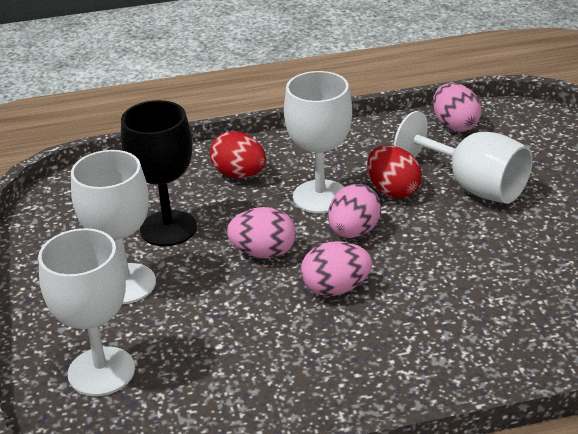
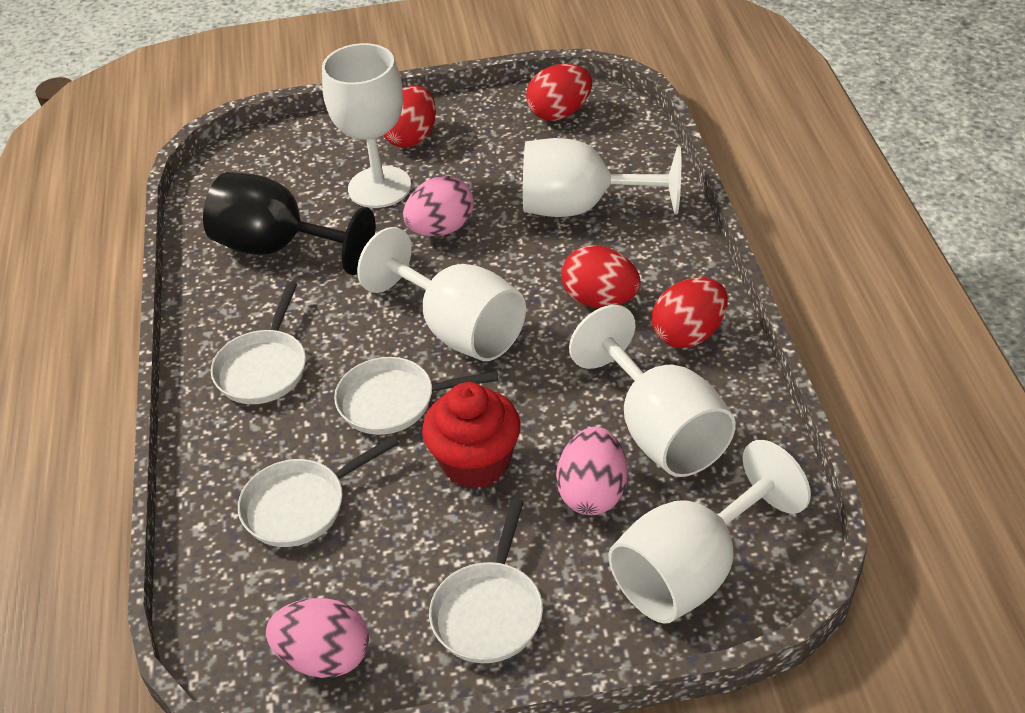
pink egg: [227,207,296,259] [301,241,372,296] [328,184,381,238] [433,83,481,132] = 4 -> [266,598,369,678] [403,176,474,236] [556,427,628,515] = 3
red cupcake: none = 0 -> [422,382,521,489] = 1
red egg: [210,131,266,178] [367,146,422,198] = 2 -> [383,86,436,148] [526,64,592,121] [561,245,641,308] [652,277,728,348] = 4
white goblet: [38,228,135,396] [71,150,156,304] [284,71,352,213] [394,111,533,204] = 4 -> [322,43,411,208] [357,227,526,361] [523,138,681,217] [569,305,736,477] [608,440,811,624] = 5
white pan: none = 0 -> [211,282,306,404] [238,436,399,547] [334,357,498,435] [429,499,543,663] = 4

